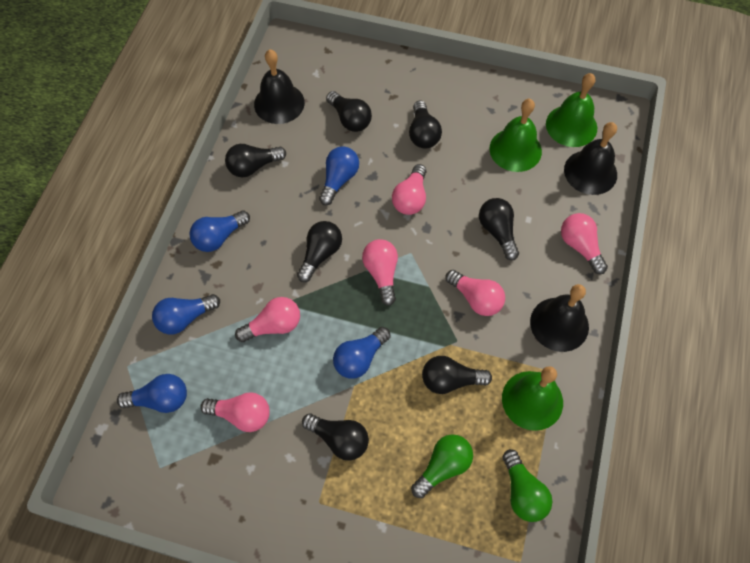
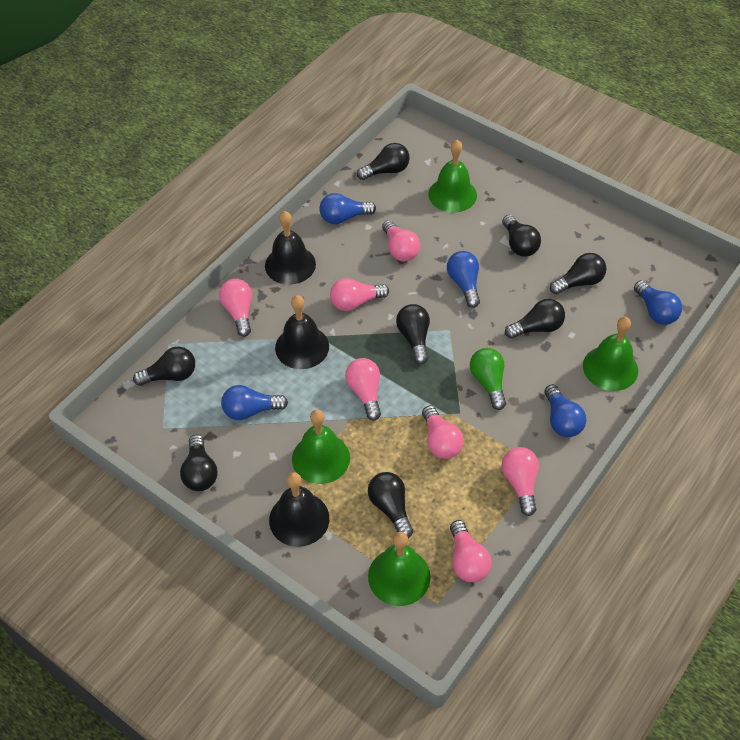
black light bulb: [225,144,286,178] [297,221,342,282] [302,413,369,461] [326,91,372,132] [409,101,442,149] [422,356,492,394] [479,198,519,260] = 7 -> [133,347,195,386] [180,435,218,491] [357,143,410,180] [368,472,413,539] [396,304,430,364] [502,215,541,257] [505,299,565,339] [550,253,606,294] = 8
green bell: [489,99,542,172] [502,367,563,431] [546,73,597,147] = 3 -> [292,410,350,484] [368,532,431,606] [428,140,477,213] [583,317,638,391] = 4
green light bulb: [411,434,473,498] [502,449,552,522] = 2 -> [470,348,506,410] = 1
pink light bulb: [200,392,270,432] [235,297,300,342] [362,239,398,306] [392,164,426,215] [446,270,505,316] [561,213,608,274] = 6 -> [219,279,252,337] [330,278,389,311] [345,358,381,420] [382,220,420,261] [422,405,464,459] [450,520,492,582] [502,447,539,516] = 7

